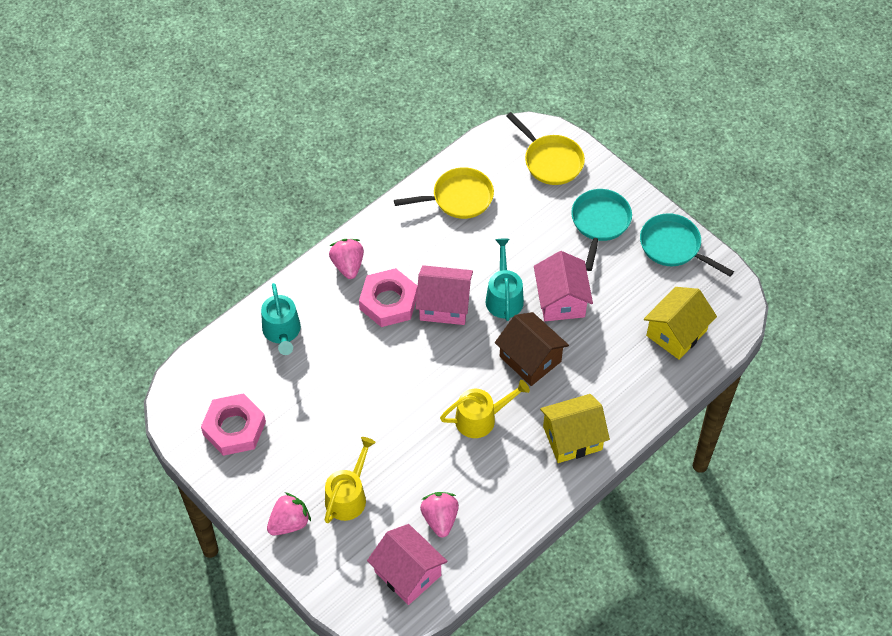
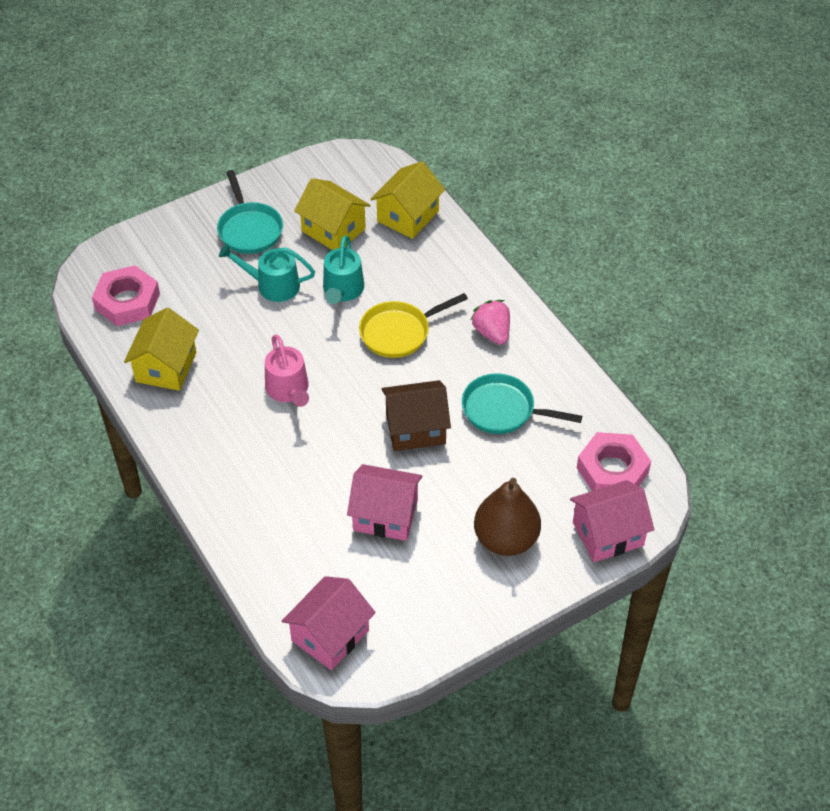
brown pear: none = 0 -> [474,478,541,556] = 1
pink strawberry: [267,492,311,535] [329,239,364,279] [420,492,459,537] = 3 -> [471,300,510,345] = 1
pink watering can: none = 0 -> [265,335,309,407] = 1
yellow house: [540,394,610,463] [644,287,717,360] = 2 -> [124,308,199,391] [294,178,370,250] [371,161,445,239] = 3
yellow pan: [394,167,494,219] [506,112,585,185] = 2 -> [359,293,468,358] = 1
yellow watering can: [324,437,376,523] [440,380,530,438] = 2 -> none = 0

